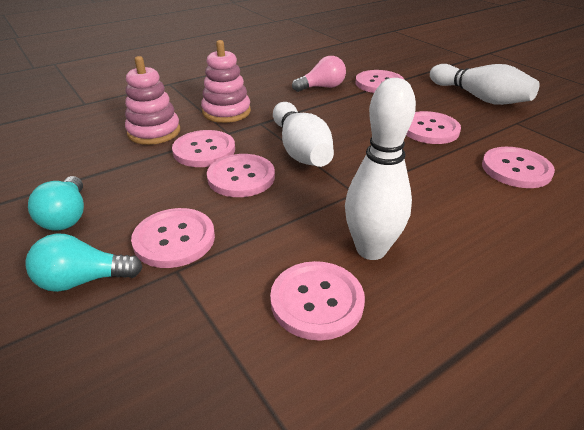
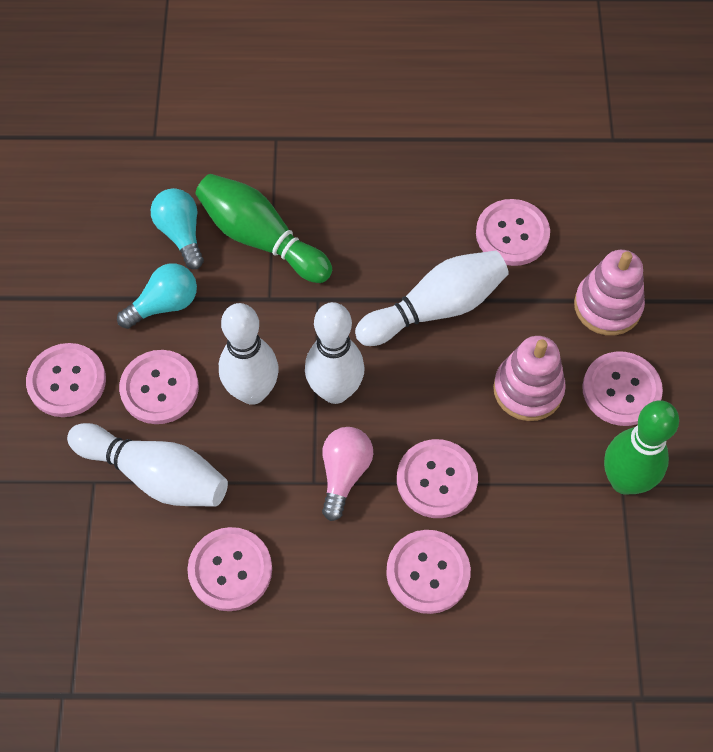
green bowling pin: none = 0 -> [196,174,332,283] [604,401,679,495] = 2
white bowling pin: [273,102,334,167] [345,78,416,260] [430,64,540,105] = 3 -> [67,423,228,507] [219,303,279,405] [305,302,364,404] [355,250,509,346] = 4

